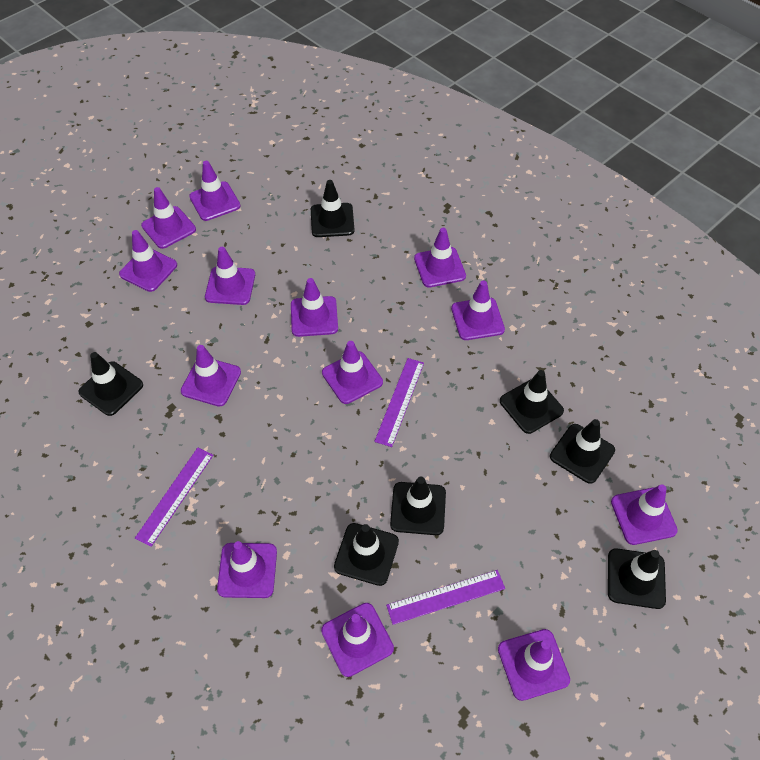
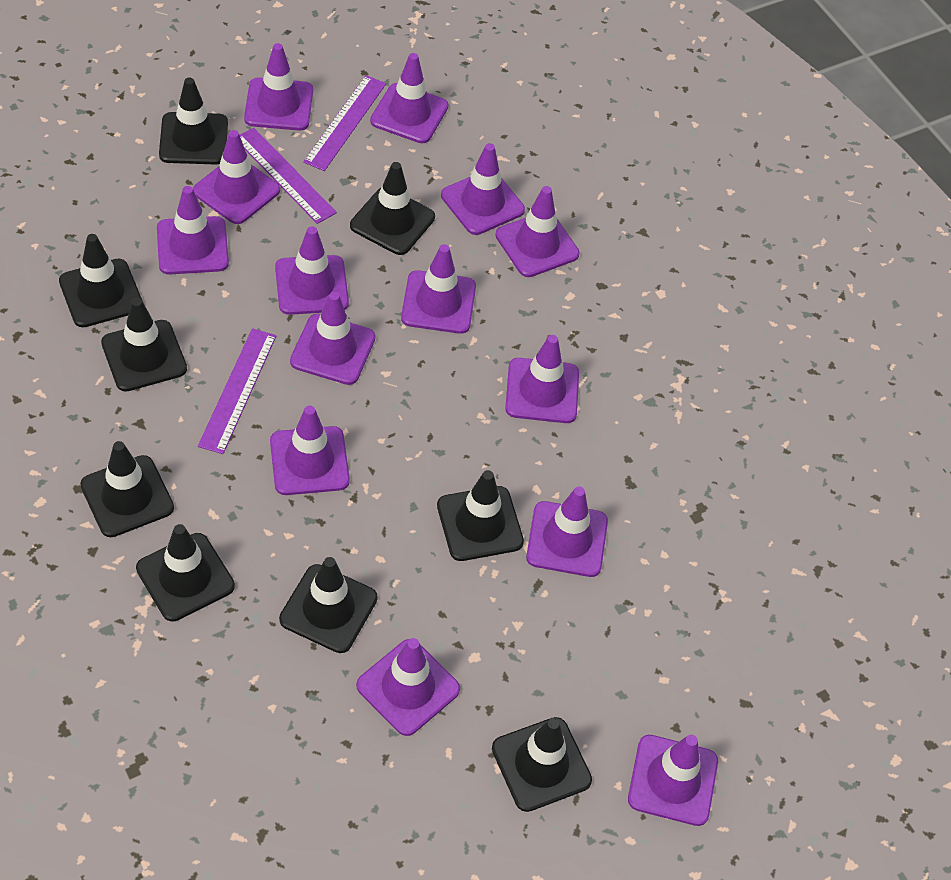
black traffic cone: [78,352,143,416] [311,180,355,237] [334,523,399,586] [390,477,446,535] [500,370,564,434] [550,419,615,484] [608,548,666,609] = 7 -> [59,234,142,327] [80,441,174,537] [101,298,187,392] [136,524,235,621] [159,77,228,165] [279,557,378,653] [350,162,435,255] [437,470,524,561] [492,717,592,812] = 9
purple traffic cone: [119,230,177,292] [141,187,196,249] [181,345,241,407] [189,161,240,221] [205,247,255,305] [217,541,277,598] [291,278,338,337] [321,603,394,677] [322,341,383,404] [414,228,466,288] [451,280,505,340] [498,629,570,701] [611,484,678,545] = 13 -> [157,186,229,275] [193,130,280,224] [244,43,313,130] [270,406,350,495] [275,226,349,315] [290,292,375,385] [356,638,460,736] [370,53,449,143] [401,244,476,334] [441,143,525,235] [495,186,579,277] [505,335,579,423] [526,487,608,577] [628,735,718,826] = 14

